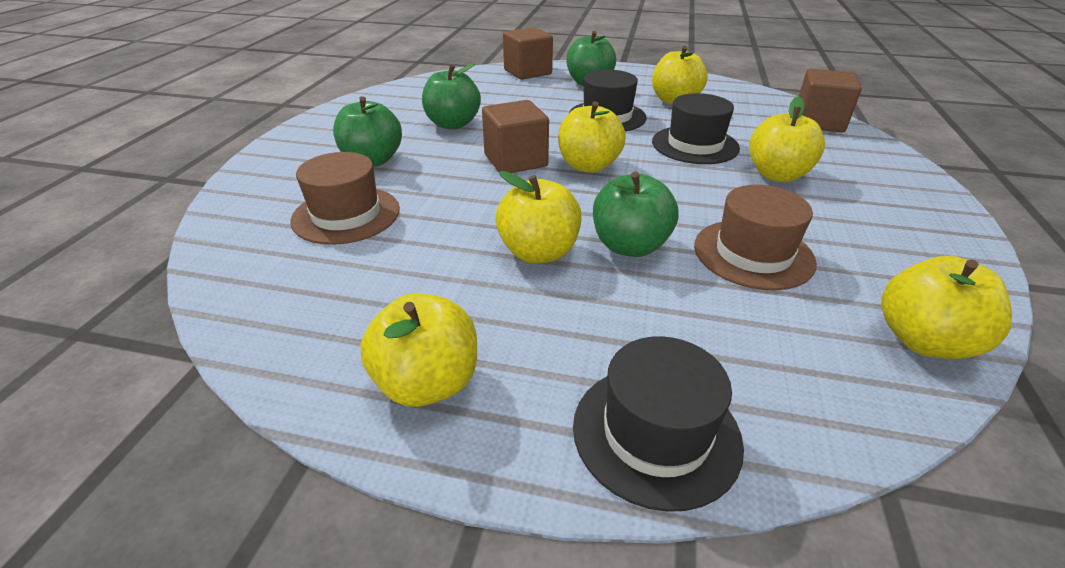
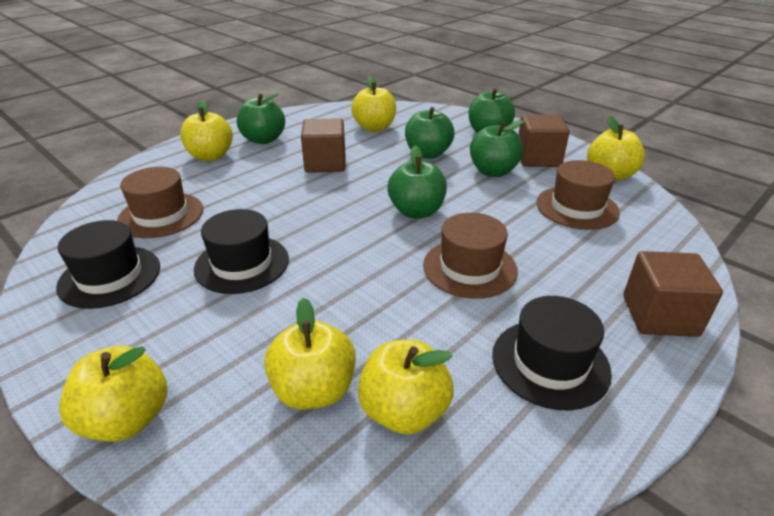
brown hat: [291,152,400,245] [694,185,817,290] = 2 -> [117,167,203,238] [423,213,518,299] [536,160,620,230] = 3
green apple: [333,96,402,167] [422,63,481,129] [566,31,616,86] [593,172,679,257] = 4 -> [237,93,285,144] [387,145,447,218] [405,107,454,159] [469,88,515,133] [470,120,524,177] = 5

